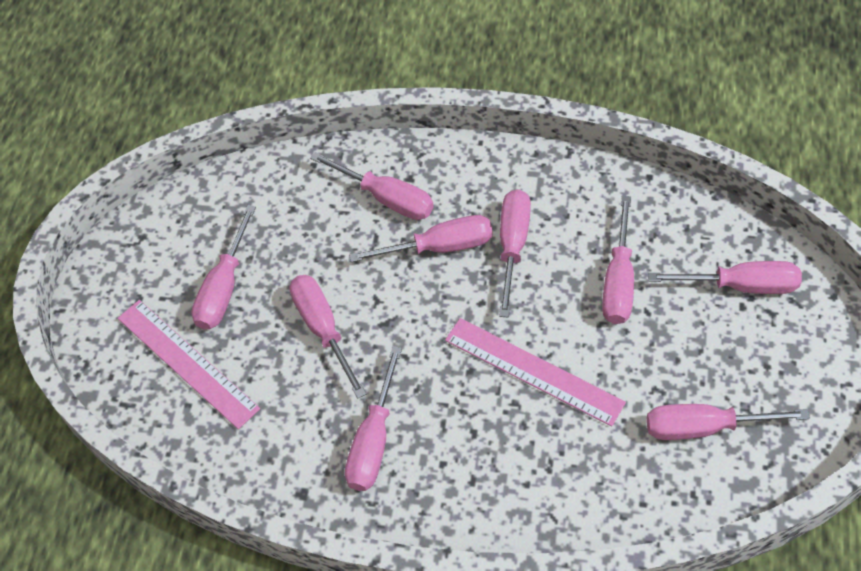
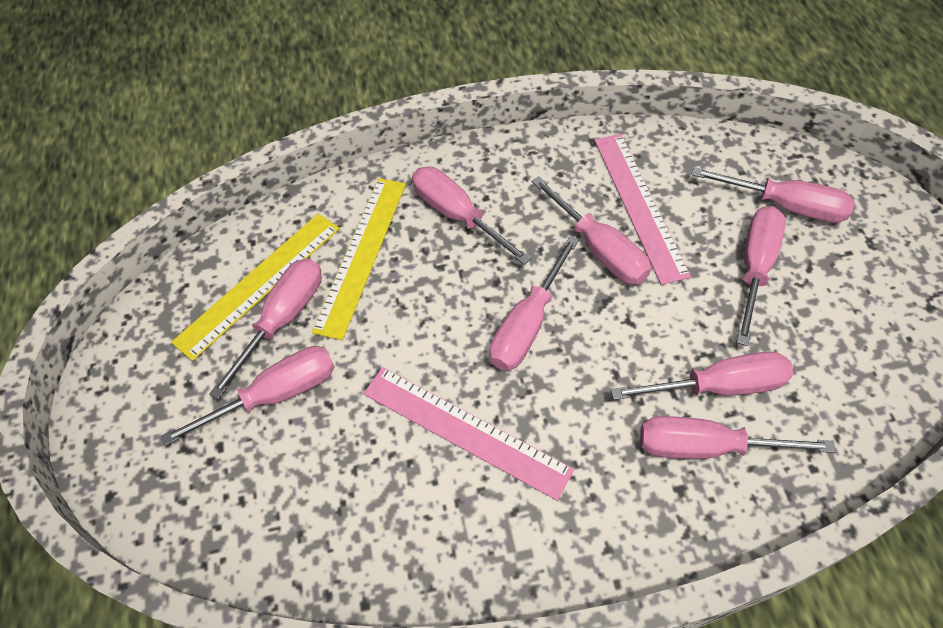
yellow ruler: none = 0 -> [171,213,340,361] [312,178,406,340] = 2

